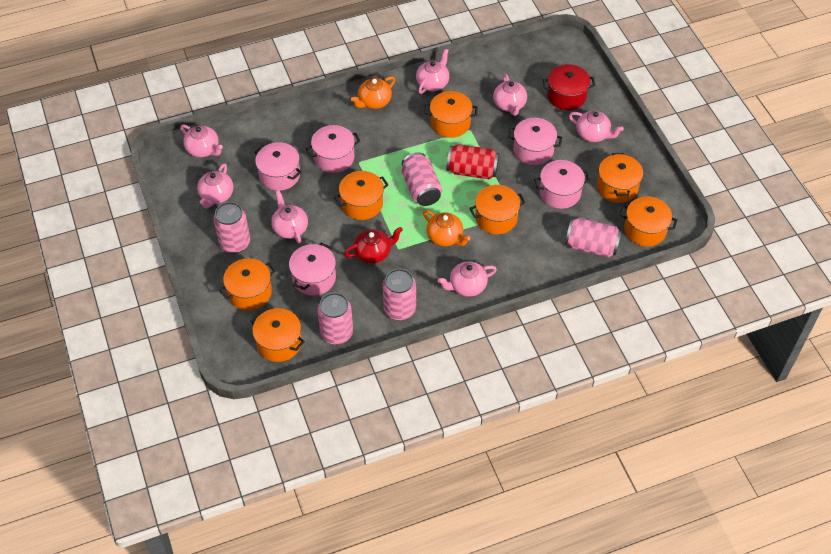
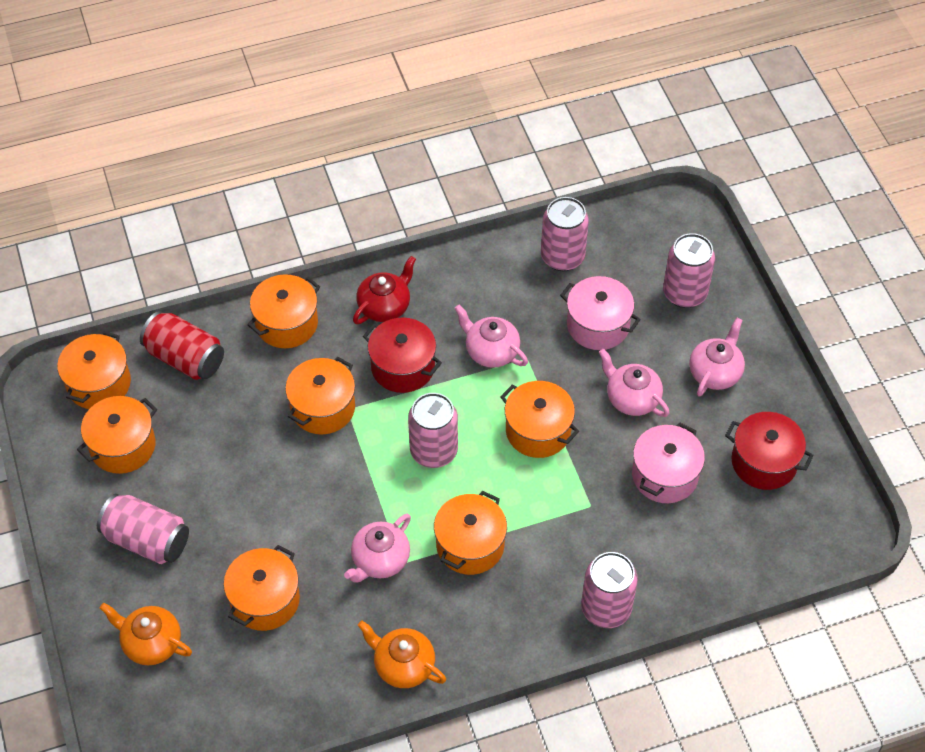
pink pot: [255,142,302,191] [289,243,336,296] [306,125,360,173] [508,118,562,165] [534,160,590,209] = 5 -> [560,276,641,350] [632,423,705,503] = 2
pink teapot: [180,124,223,157] [197,163,233,208] [271,190,308,244] [416,49,449,94] [438,261,497,297] [493,74,527,116] [569,111,624,142] = 7 -> [344,514,411,583] [454,305,528,368] [599,349,670,417] [689,318,745,396] = 4
red pot: [543,64,595,110] = 1 -> [363,317,442,393] [725,412,814,490] = 2

